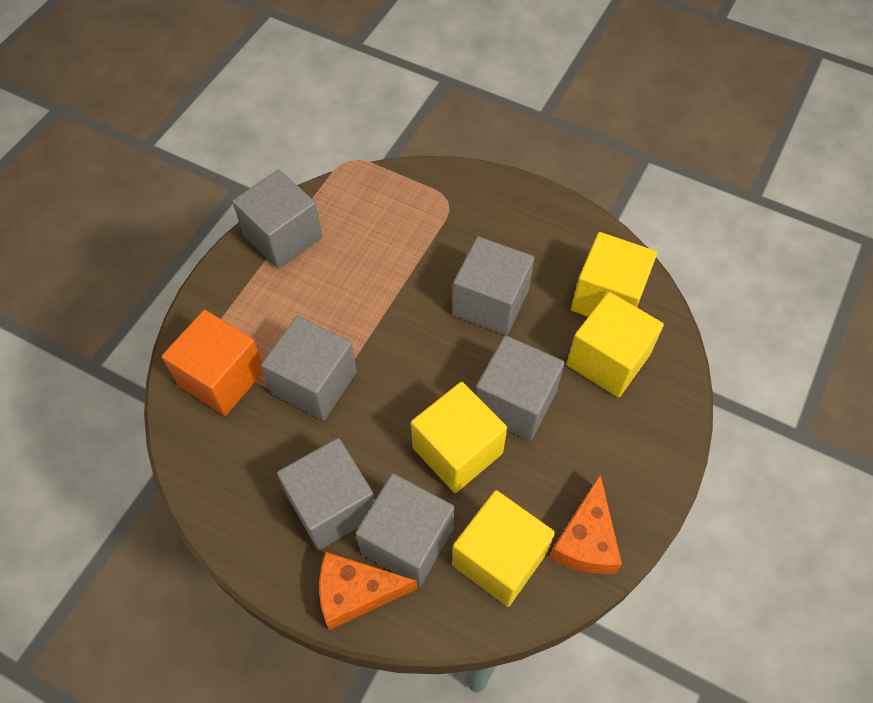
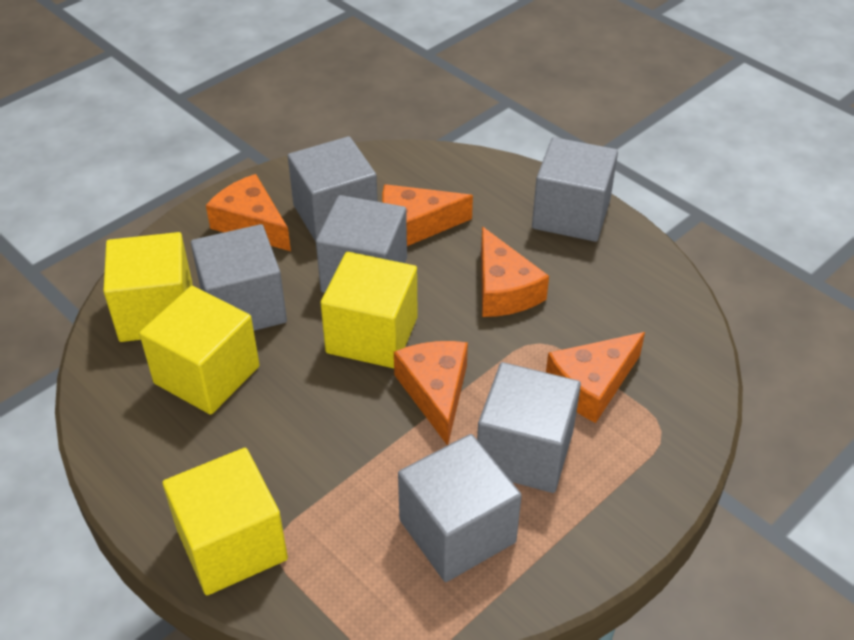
orange cheese: [319,551,418,630] [549,474,622,574] = 2 -> [206,174,291,251] [382,184,473,246] [394,341,468,445] [481,227,549,317] [546,332,645,423] = 5
orange cube: [162,310,263,416] = 1 -> none = 0

